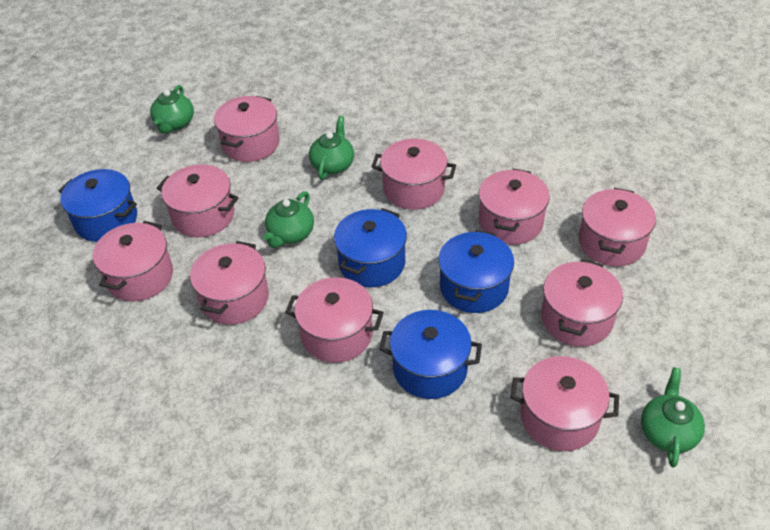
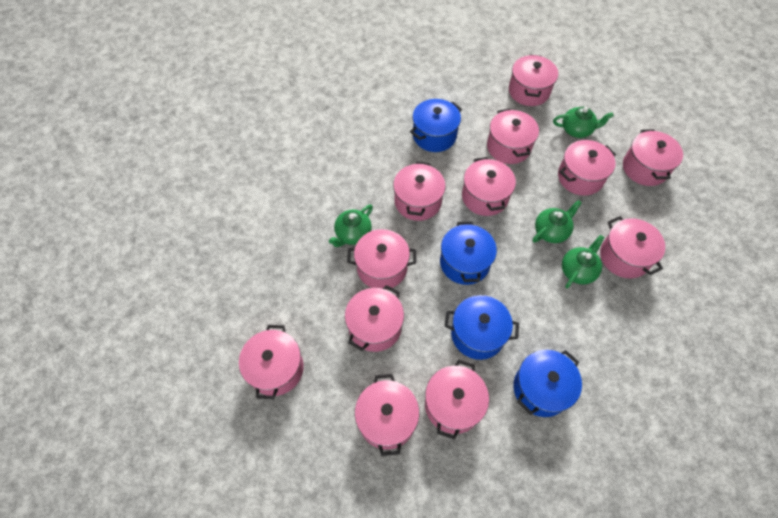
pink pot: [93,221,173,301] [157,164,239,237] [190,241,269,325] [214,96,280,162] [285,277,384,363] [371,139,456,210] [479,169,550,245] [510,356,619,451] [541,259,623,347] [579,188,656,266] = 10 -> [239,325,304,399] [345,285,404,352] [347,229,416,290] [355,374,419,456] [393,161,446,221] [425,359,489,440] [462,157,516,216] [487,108,539,164] [509,54,558,106] [558,140,616,196] [600,216,665,278] [623,129,683,186] = 12

